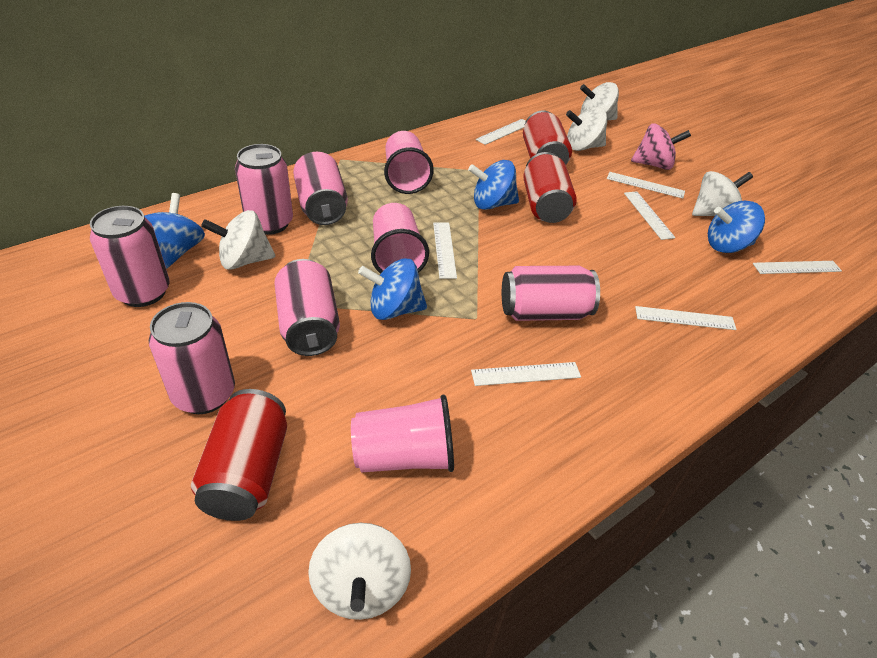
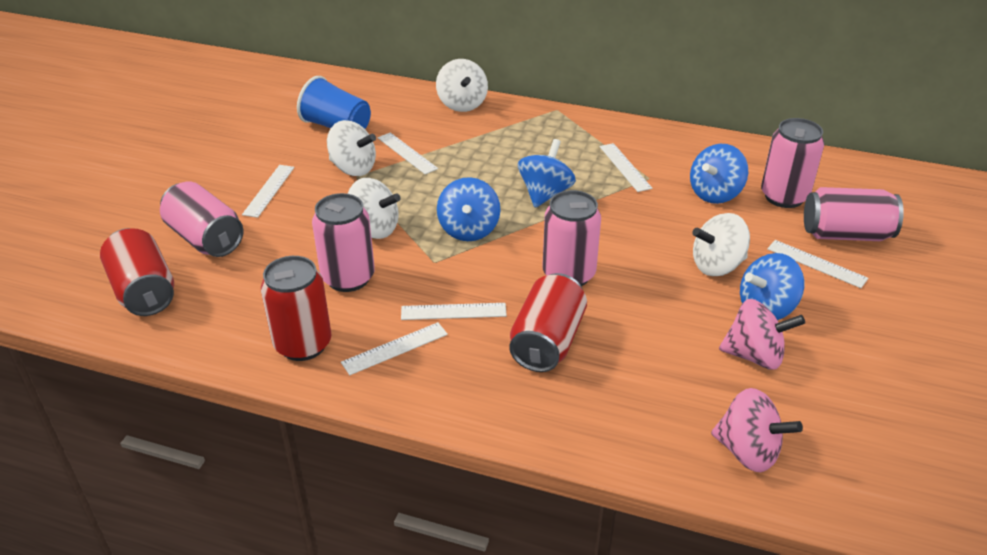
blue cup: none = 0 -> [297,76,371,129] = 1
pink can: [90,206,170,307] [149,302,235,414] [235,144,293,235] [274,259,340,356] [293,152,348,225] [502,266,600,321] = 6 -> [160,182,243,257] [312,193,375,292] [542,190,601,286] [761,118,824,208] [804,187,904,241] = 5
pink cup: [351,395,454,473] [371,203,429,274] [384,131,434,194] = 3 -> none = 0
pink spinning top: [631,123,691,170] = 1 -> [711,388,803,472] [719,299,805,370] = 2
white ruler: [433,222,457,279] [471,362,581,386] [476,119,526,145] [607,172,685,199] [624,191,676,240] [635,306,737,330] [753,261,842,274] = 7 -> [242,165,294,218] [341,322,448,375] [378,132,438,174] [401,303,507,320] [600,143,652,192] [767,240,868,288] = 6
white spinning top: [201,210,275,270] [308,523,411,620] [566,107,607,151] [580,82,619,120] [692,171,753,216] = 5 -> [327,120,376,176] [348,178,401,239] [436,59,488,112] [692,213,750,276] = 4

